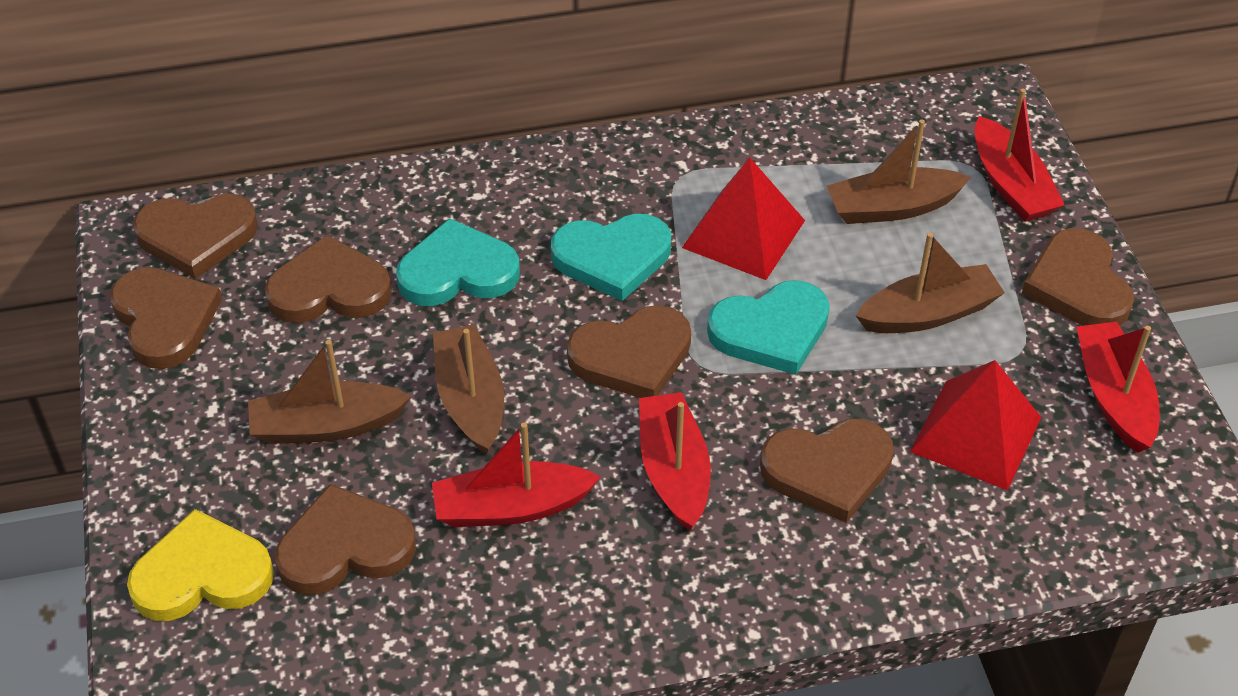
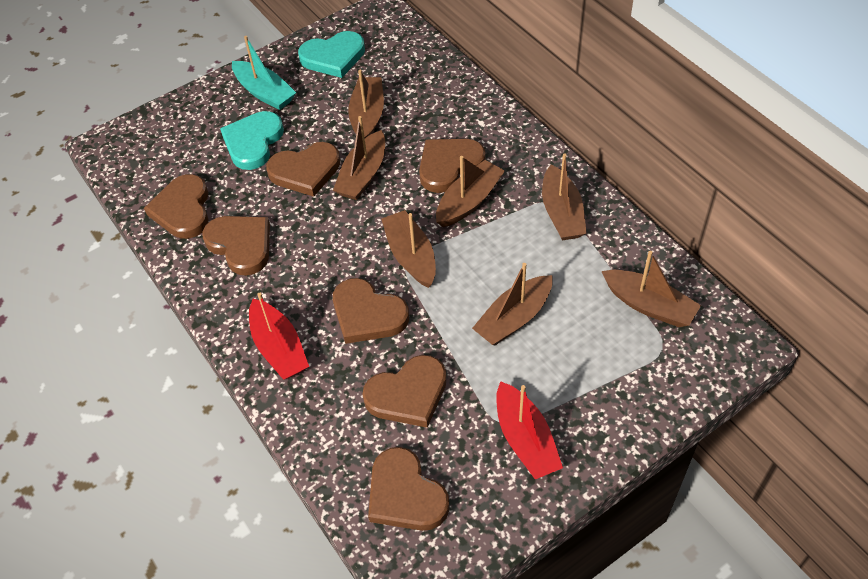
brown boat: [248,340,412,444] [433,324,504,455] [827,120,971,224] [856,233,1005,333] = 4 -> [333,116,385,200] [348,70,384,138] [381,210,436,288] [436,156,505,227] [472,263,553,345] [542,153,587,240] [601,251,701,327] = 7
red boat: [432,423,601,527] [639,392,711,530] [975,89,1065,222] [1076,322,1160,452] = 4 -> [249,293,309,380] [496,381,563,479] = 2
red pyramid: [682,158,805,280] [910,360,1041,490] = 2 -> none = 0
turquoise boat: none = 0 -> [232,36,296,110] = 1
turquoise heart: [396,218,520,306] [551,214,671,301] [707,280,830,375] = 3 -> [220,111,284,170] [298,31,365,78] = 2
yellow heart: [127,509,274,621] = 1 -> none = 0

